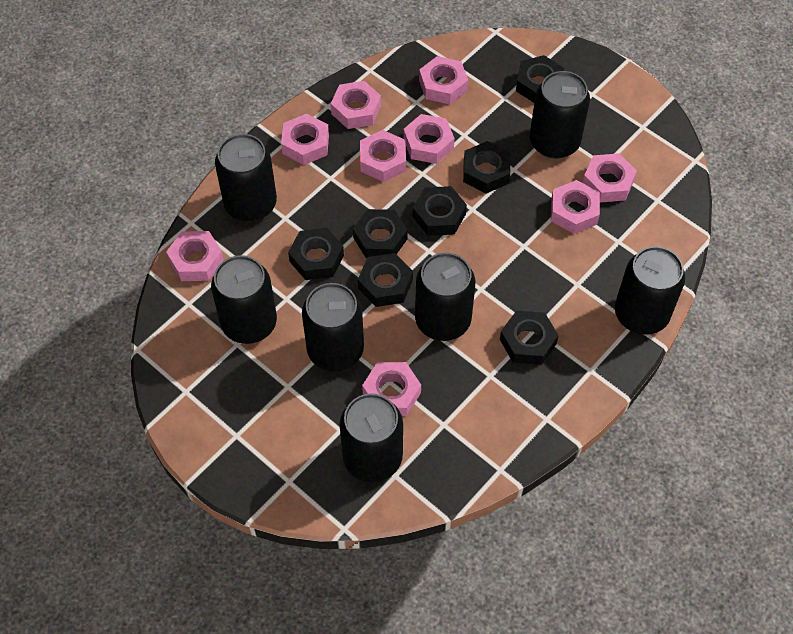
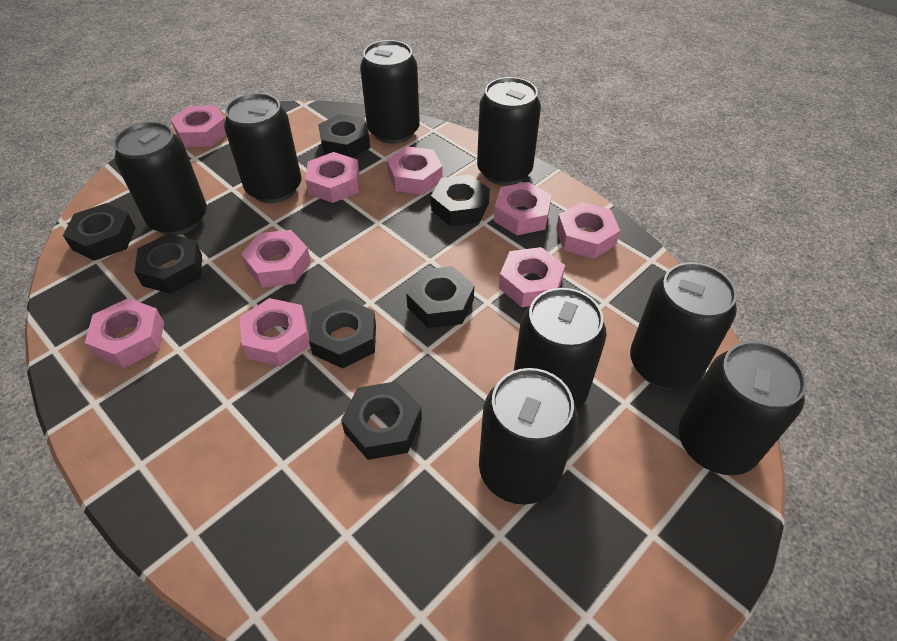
black can: [211,255,277,344] [215,134,277,222] [302,283,364,371] [339,393,403,482] [415,253,475,341] [530,71,590,159] [615,246,685,335] = 7 -> [113,122,207,235] [224,93,302,203] [360,40,420,144] [477,77,541,185] [479,368,578,505] [514,288,606,410] [630,262,737,389] [679,341,807,475] = 8

